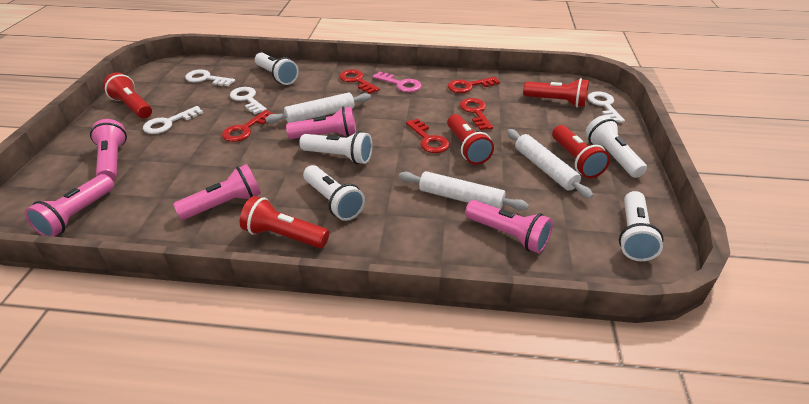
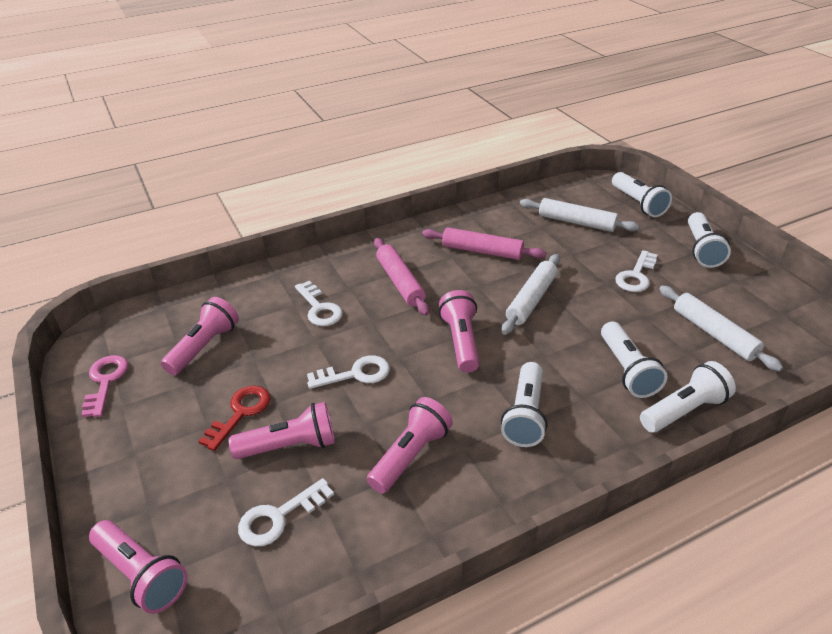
pink rolling pin: none = 0 -> [374,238,430,316] [422,227,546,260] = 2
red flashlight: [103,72,152,118] [240,196,329,248] [447,114,494,165] [523,78,589,107] [552,125,610,178] = 5 -> none = 0
red key: [222,110,274,142] [339,69,380,94] [406,119,450,153] [448,77,500,93] [460,98,493,130] = 5 -> [198,385,271,451] = 1

